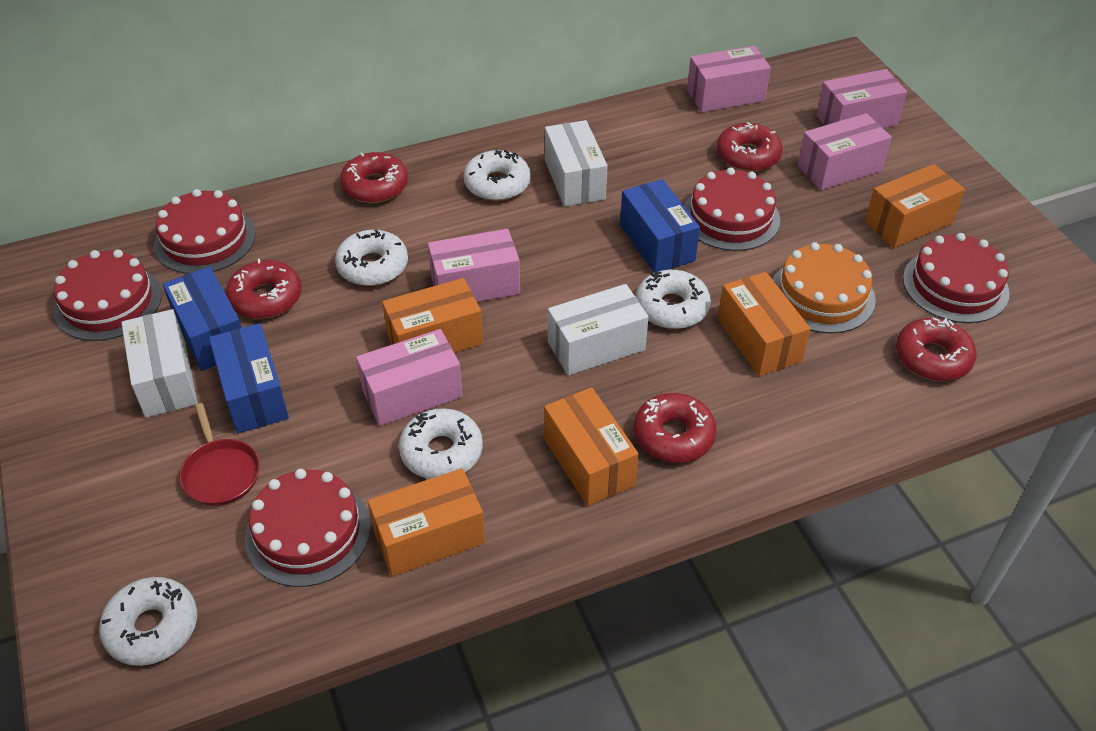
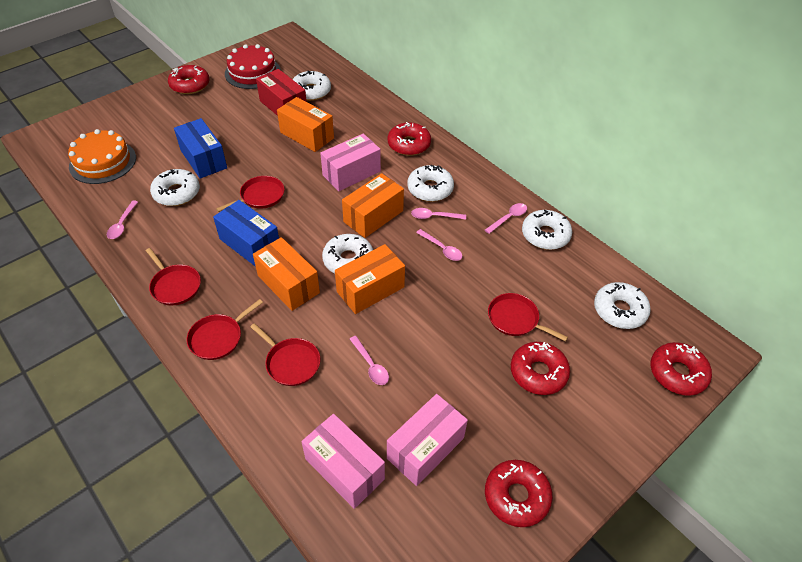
blue box: [163,267,242,371] [209,323,289,434] [620,179,700,273] = 3 -> [174,118,227,179] [213,200,279,267] = 2
orange box: [368,468,485,577] [382,278,483,353] [544,387,638,506] [718,272,811,376] [865,164,965,248] = 5 -> [253,237,320,311] [277,97,334,152] [335,244,405,314] [342,173,404,238] = 4
pink box: [356,329,463,426] [428,229,520,302] [687,46,771,112] [797,113,892,190] [816,69,907,128] = 5 -> [301,414,385,509] [320,134,381,191] [387,394,468,486] = 3
pink spoon: none = 0 -> [107,200,138,239] [350,336,389,385] [411,208,466,220] [416,229,462,261] [485,203,527,234] = 5
red box: none = 0 -> [256,69,307,116] = 1
red cake: [54,250,162,341] [154,189,256,274] [245,469,371,587] [684,167,780,251] [903,233,1010,323] = 5 -> [225,44,280,89] = 1
red pan: [179,403,260,506] = 1 -> [146,248,201,306] [186,299,263,360] [216,176,285,212] [250,323,320,386] [488,293,568,341] = 5
white box: [121,309,198,418] [545,120,608,207] [548,284,649,376] = 3 -> none = 0
white donut: [99,577,197,666] [335,229,408,286] [399,408,483,479] [464,150,531,201] [636,270,711,329] = 5 -> [150,169,200,206] [292,71,331,101] [322,234,373,273] [407,165,454,202] [522,210,572,250] [594,282,651,329] = 6

